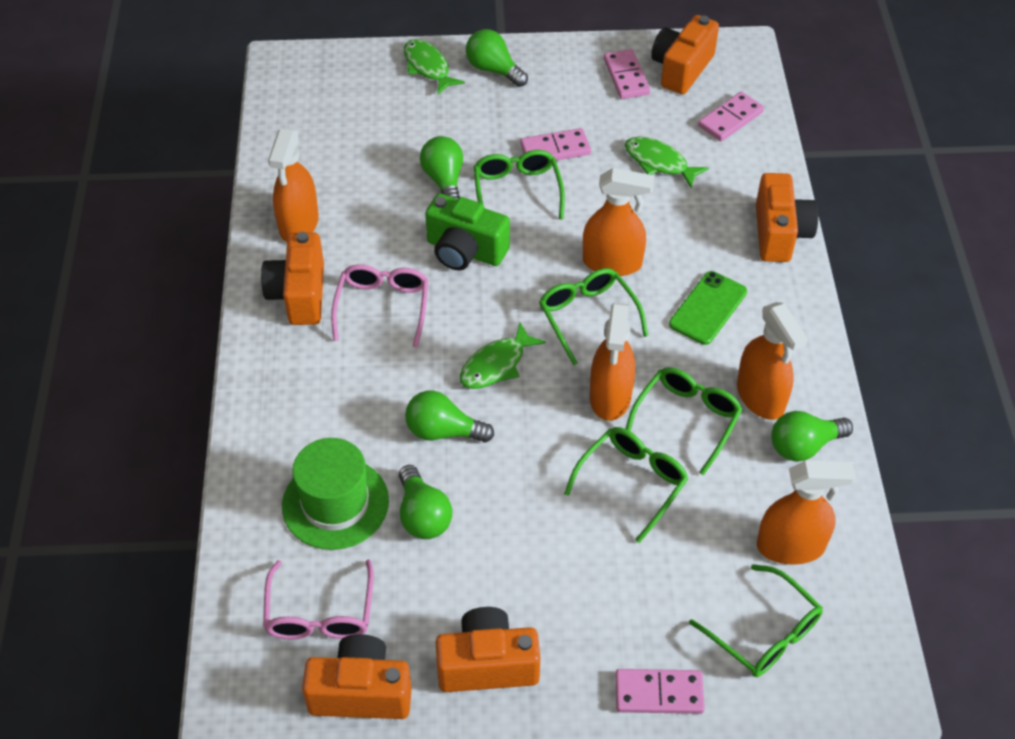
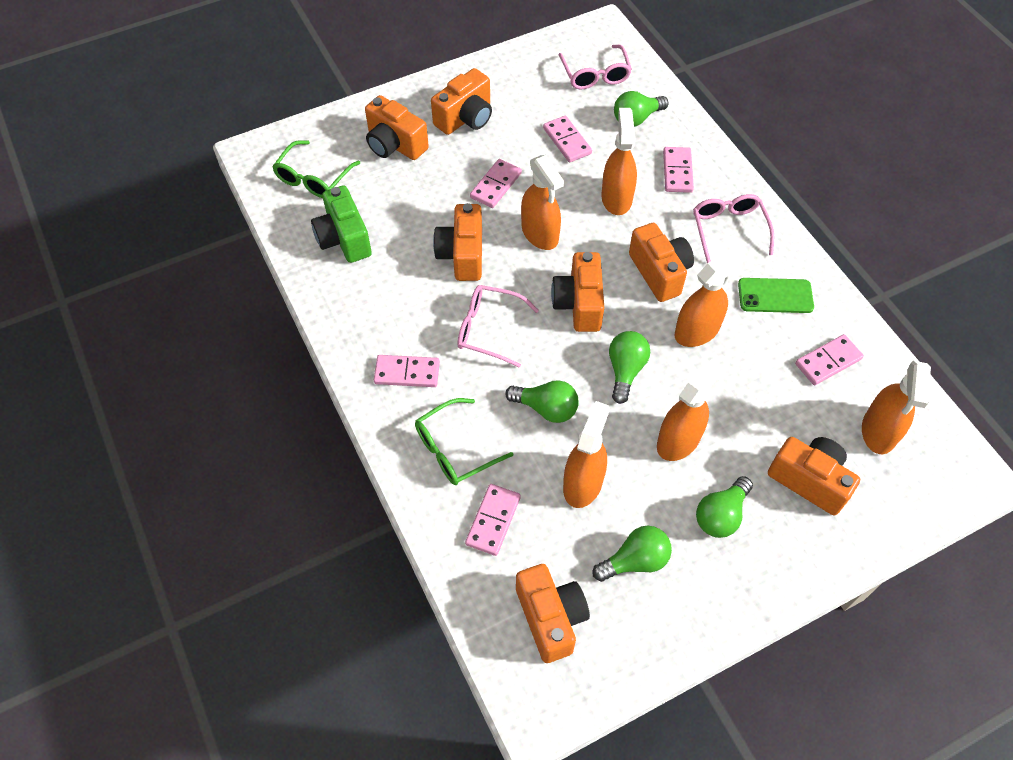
green fish: [404,39,465,94] [460,322,546,389] [625,136,709,188] = 3 -> none = 0
green glasses: [474,150,565,219] [539,268,648,365] [564,427,689,543] [626,367,742,476] [689,564,823,677] = 5 -> [272,140,360,198] [415,398,513,485] = 2
green hat: [282,438,389,550] = 1 -> none = 0
orange camera: [261,232,324,325] [302,634,412,719] [436,607,540,692] [651,15,719,94] [756,173,818,262] = 5 -> [365,95,429,160] [431,68,492,135] [433,203,482,281] [516,564,590,663] [551,252,604,332] [629,223,694,302] [768,437,860,515] = 7
orange spray bottle: [268,129,319,242] [583,168,655,276] [590,303,635,421] [737,302,808,420] [757,460,856,565] = 5 -> [521,155,564,250] [563,401,610,508] [601,108,637,215] [657,360,722,461] [675,249,744,347] [862,361,931,454] = 6
pink domino: [520,128,591,161] [604,49,650,99] [615,669,705,714] [698,92,764,141] = 4 -> [374,355,440,387] [465,484,521,556] [470,159,522,208] [543,116,592,162] [663,147,694,193] [795,334,864,385] = 6
pink glasses: [263,559,374,640] [331,264,429,348] = 2 -> [458,285,539,368] [558,44,632,89] [693,194,774,263] = 3

